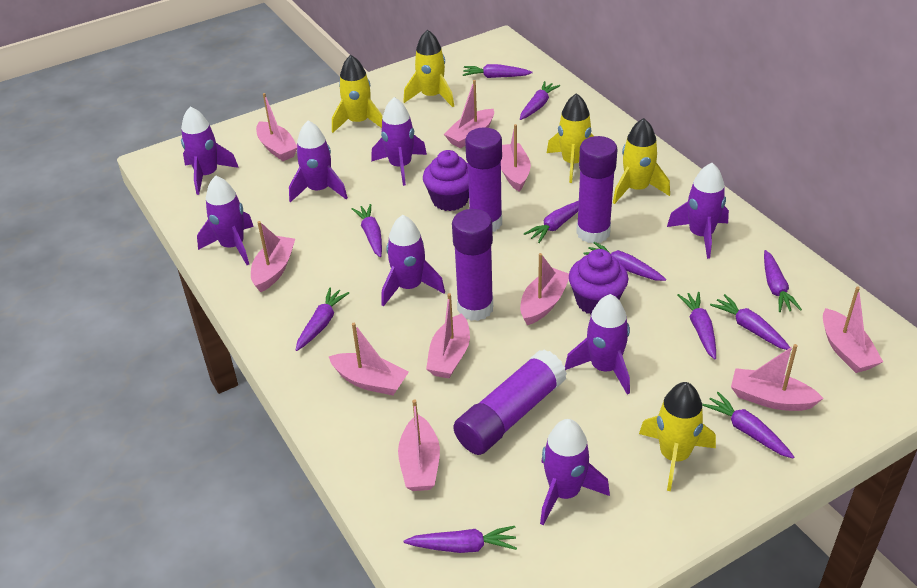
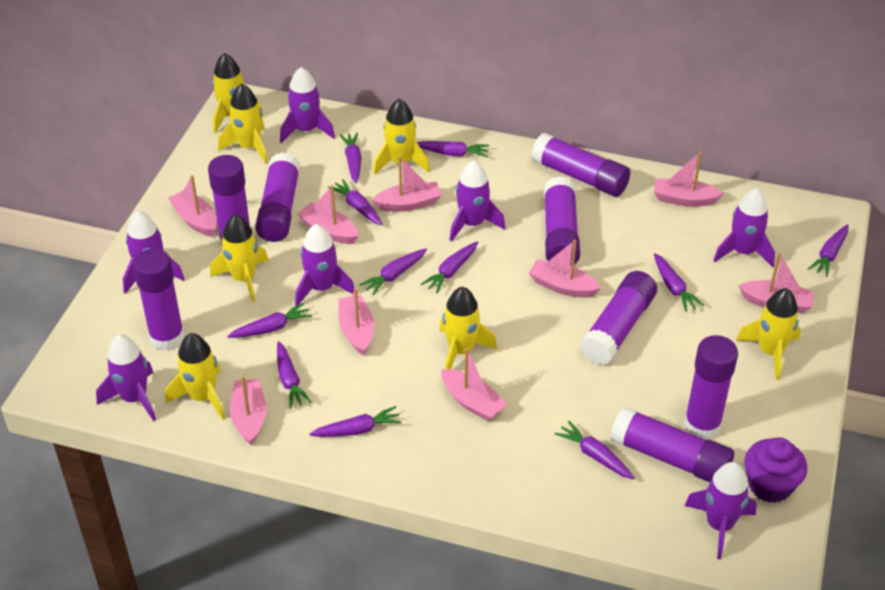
pink boat: [251,221,295,292] [256,93,297,161] [329,323,409,395] [398,400,440,491] [426,293,470,378] [444,80,494,148] [501,124,531,191] [520,253,569,325] [731,344,824,411] [823,287,883,373] = 10 -> [168,175,217,237] [230,375,266,445] [297,185,359,244] [339,288,374,356] [372,156,442,212] [441,348,507,421] [529,240,601,298] [654,151,724,207] [738,253,814,313] = 9
purple cupcake: [423,150,469,211] [569,249,628,315] = 2 -> [745,437,807,503] = 1
purple glue stick: [452,209,493,321] [453,350,567,455] [465,127,502,232] [576,136,618,243] = 4 -> [133,249,185,351] [208,155,250,246] [255,152,300,242] [531,133,630,197] [544,176,580,266] [580,271,657,365] [610,406,734,482] [684,335,738,439] = 8
purple rocket: [181,106,239,195] [197,176,254,265] [289,120,348,202] [371,97,427,186] [381,215,445,307] [540,419,610,525] [565,294,630,394] [667,163,729,259] = 8 -> [96,334,156,421] [123,211,184,294] [280,67,335,143] [295,224,354,306] [450,160,505,242] [685,462,757,559] [713,188,775,267] = 7
yellow rocket: [332,55,383,133] [403,29,454,107] [547,93,594,183] [613,118,670,204] [639,382,716,491] = 5 -> [165,333,225,420] [210,215,268,302] [212,53,264,133] [218,83,268,164] [373,99,430,174] [439,287,497,369] [736,288,801,380] = 7

